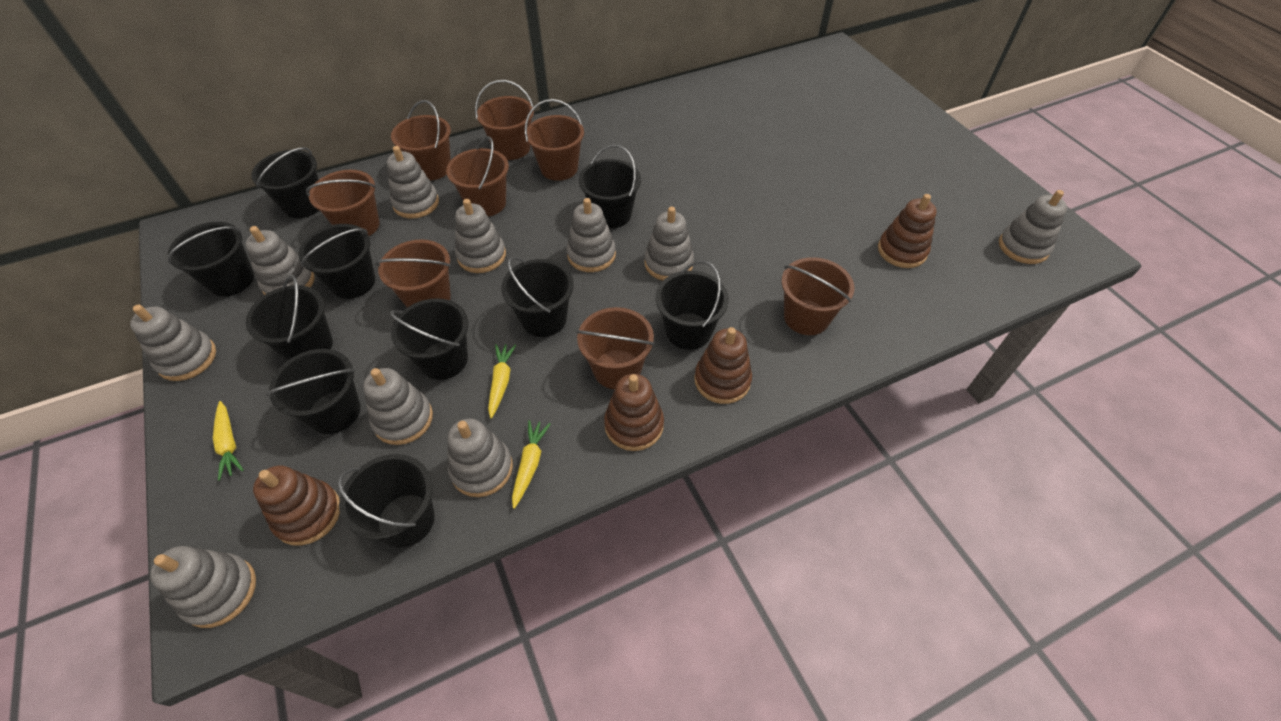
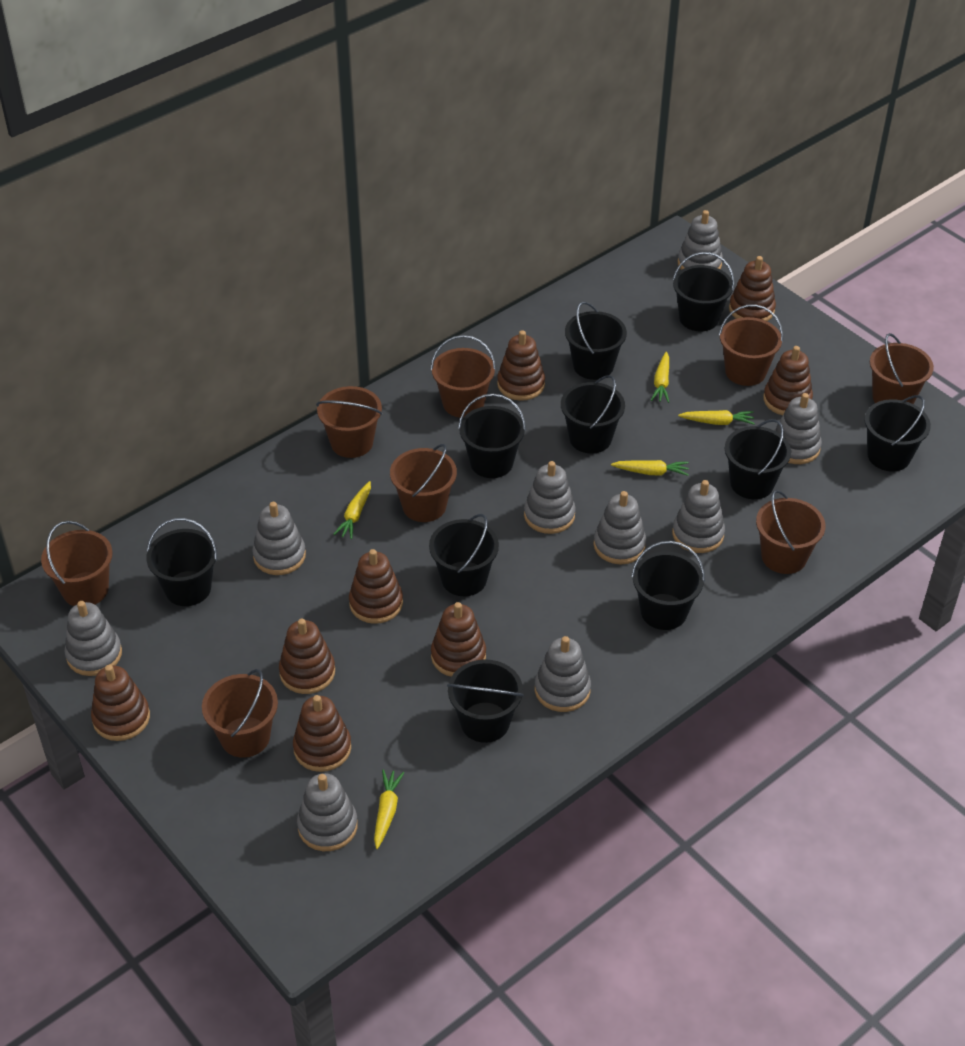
brown stacking toy: [253,465,340,546] [604,374,664,451] [694,327,752,404] [878,194,937,268] = 4 -> [91,665,150,741] [279,619,335,694] [293,695,351,772] [349,549,403,624] [431,602,486,677] [497,330,545,401] [729,256,776,321] [763,346,813,415] = 8
grey stacking toy: [130,305,216,381] [150,546,256,628] [245,226,315,295] [363,368,433,445] [387,146,439,218] [448,419,513,497] [455,199,506,273] [566,198,616,272] [644,207,694,280] [999,190,1067,264] = 10 -> [64,601,122,676] [252,502,306,575] [297,773,358,851] [524,461,576,534] [535,636,591,712] [593,491,646,564] [672,480,725,553] [678,210,723,270] [775,393,822,464] = 9
yellow carrot: [213,401,244,481] [488,344,516,418] [512,420,550,509] = 3 -> [333,481,371,539] [374,769,405,849] [611,460,689,476] [651,352,669,403] [678,410,755,425] = 5

